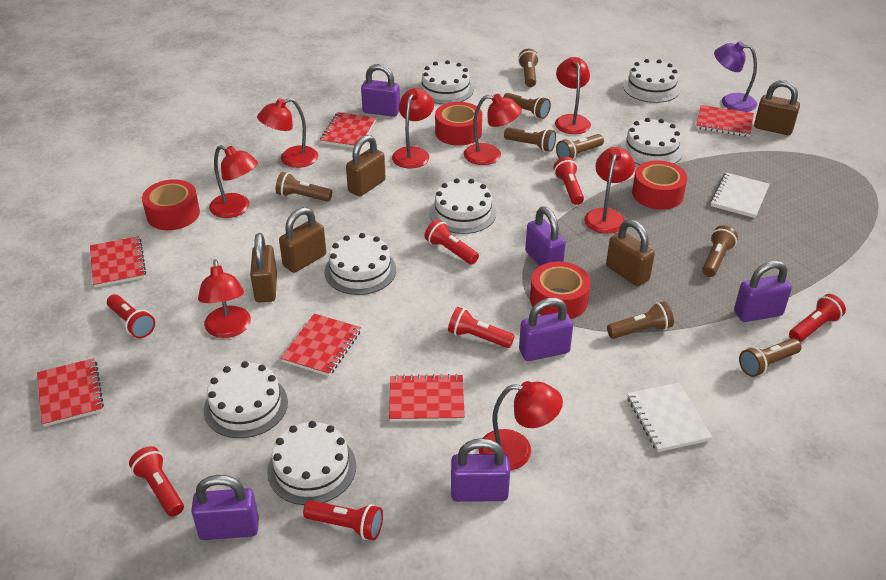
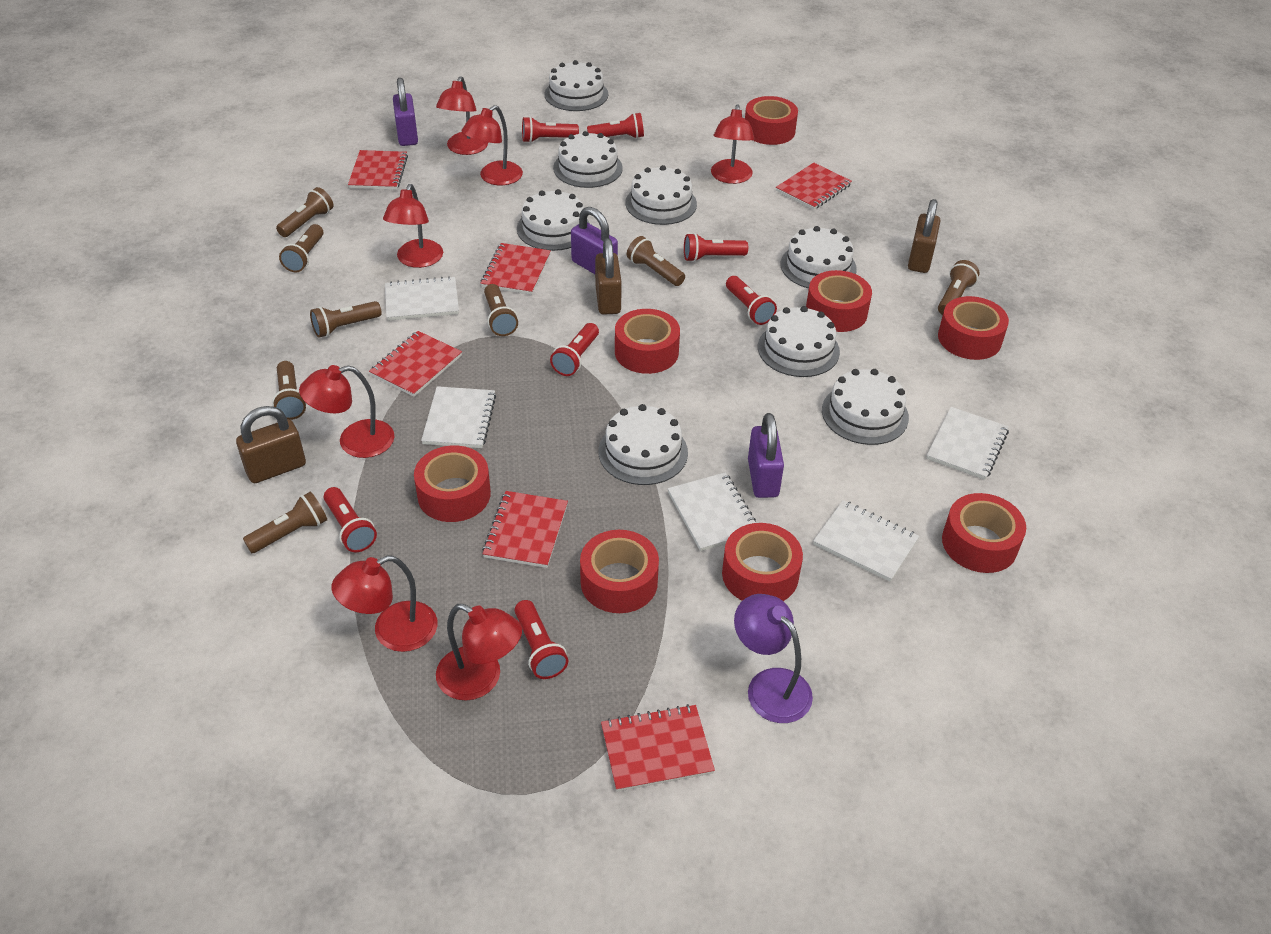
brown padlock: [250,233,277,302] [279,207,326,273] [346,135,386,197] [606,219,655,286] [754,80,800,135] = 5 -> [236,406,306,483] [595,238,622,315] [908,199,940,273] = 3
purple padlock: [191,475,259,540] [361,64,400,117] [451,438,510,502] [519,298,573,361] [525,207,566,266] [734,261,792,322] = 6 -> [393,78,418,146] [571,207,618,274] [748,413,784,498] = 3
red lamp: [198,259,251,338] [209,145,258,218] [257,98,318,168] [392,88,434,169] [464,94,522,165] [479,381,563,471] [555,57,591,134] [584,147,635,234] = 8 -> [299,365,395,458] [331,556,438,652] [383,184,443,268] [436,76,488,155] [436,604,522,701] [461,105,523,185] [711,104,754,184] = 7
red tape: [142,179,200,230] [435,102,482,146] [530,261,591,319] [632,160,687,210] = 4 -> [414,445,491,522] [580,530,659,613] [615,309,680,374] [722,523,803,601] [745,96,798,145] [806,270,872,332] [938,296,1009,360] [942,493,1026,573] = 8
white cake: [204,361,288,438] [267,421,356,505] [324,233,396,295] [418,60,474,104] [430,178,497,234] [621,118,683,165] [623,59,680,103] = 7 -> [517,189,590,251] [544,60,608,111] [553,131,623,188] [599,404,688,485] [625,165,697,225] [758,306,840,377] [780,226,857,288] [822,369,909,445] = 8
white notebook: [627,383,712,452] [710,173,770,218] = 2 -> [385,276,459,321] [421,386,496,448] [668,472,756,551] [813,500,919,582] [926,407,1009,480] = 5

